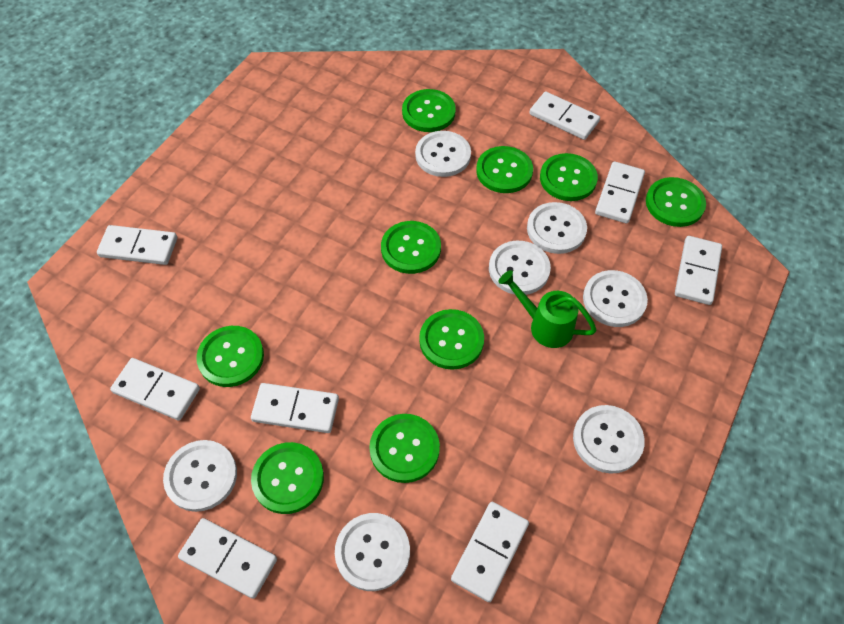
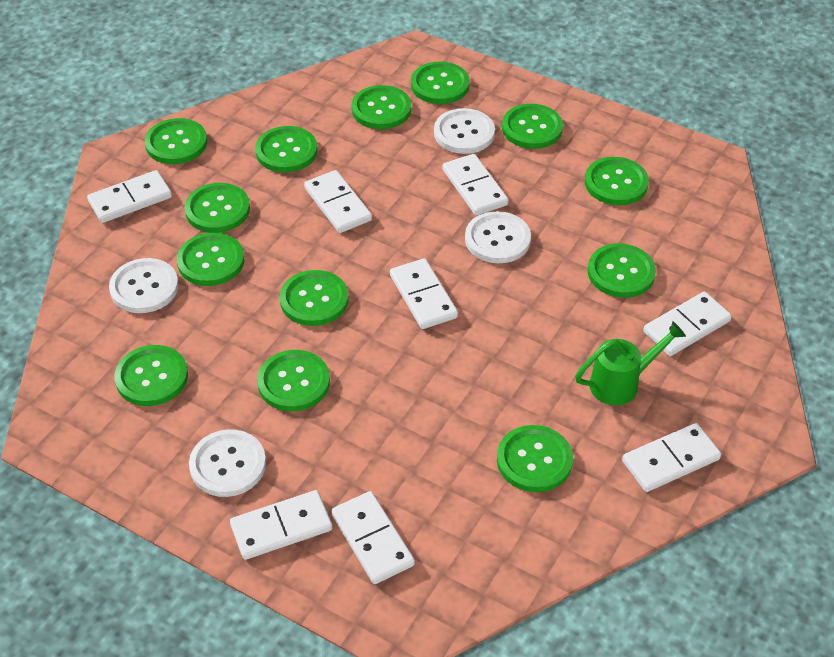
green button: [196,326,264,387] [251,442,324,514] [369,414,440,483] [381,221,441,274] [402,89,456,132] [419,309,484,370] [476,146,533,193] [540,153,598,201] [646,177,706,227] = 9 -> [114,345,188,406] [145,118,207,164] [177,232,244,286] [184,183,250,233] [255,126,318,173] [257,350,330,411] [280,270,349,326] [352,85,411,129] [411,62,470,104] [497,425,573,492] [502,104,563,149] [585,157,649,205] [588,244,656,298] = 13
white button: [163,440,237,512] [335,513,410,591] [415,131,471,177] [489,241,551,295] [527,202,587,254] [573,405,645,474] [583,270,648,327] = 7 -> [109,258,179,313] [189,429,266,497] [434,108,495,154] [465,211,531,263] = 4

